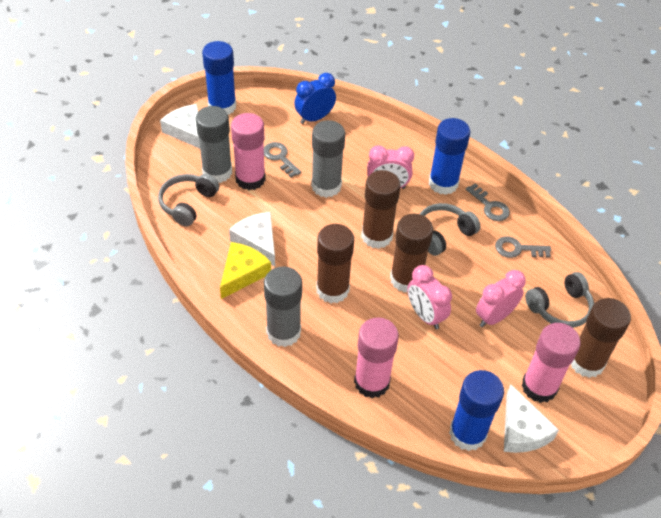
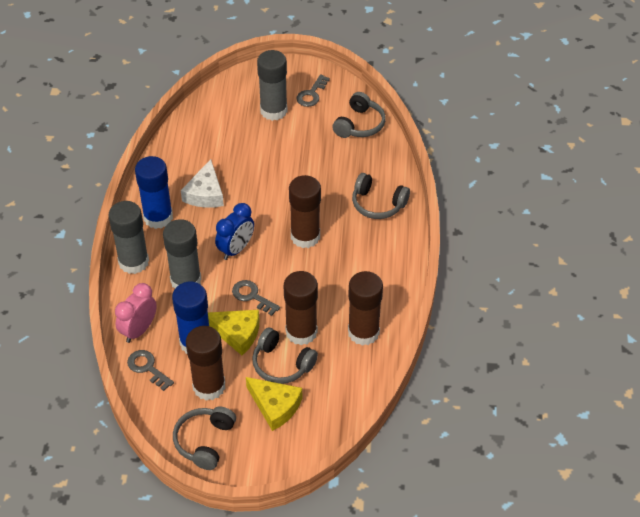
blue glue stick: [202,41,236,115] [429,118,470,195] [449,370,504,451] = 3 -> [135,156,173,229] [172,281,209,354] = 2
grey headphones: [158,174,219,227] [420,203,481,256] [525,272,594,328] = 3 -> [173,406,236,470] [252,328,318,384] [332,92,386,138] [352,173,410,219] = 4
pink clock: [367,145,414,189] [407,265,452,329] [476,270,526,327] = 3 -> [115,283,157,343] = 1
pink glue stick: [231,113,266,190] [354,317,399,398] [521,323,581,403] = 3 -> none = 0
white cheese: [160,104,200,149] [229,212,275,266] [504,384,559,453] = 3 -> [181,159,224,208] = 1
yellow cheese: [220,242,271,299] = 1 -> [208,310,259,355] [246,377,302,431] = 2

